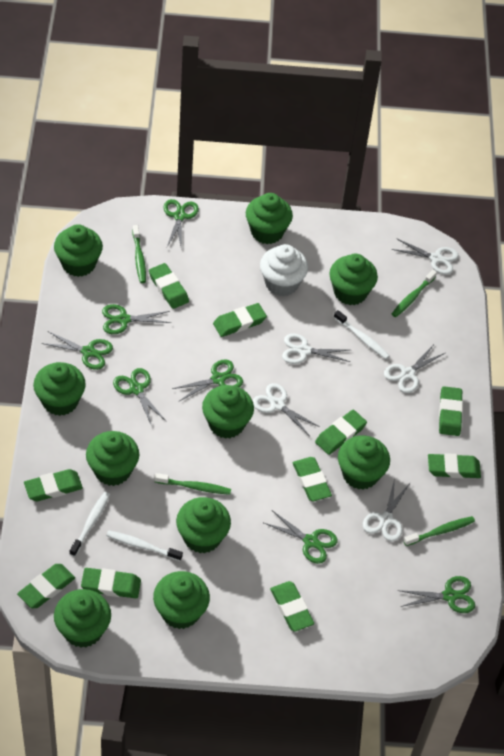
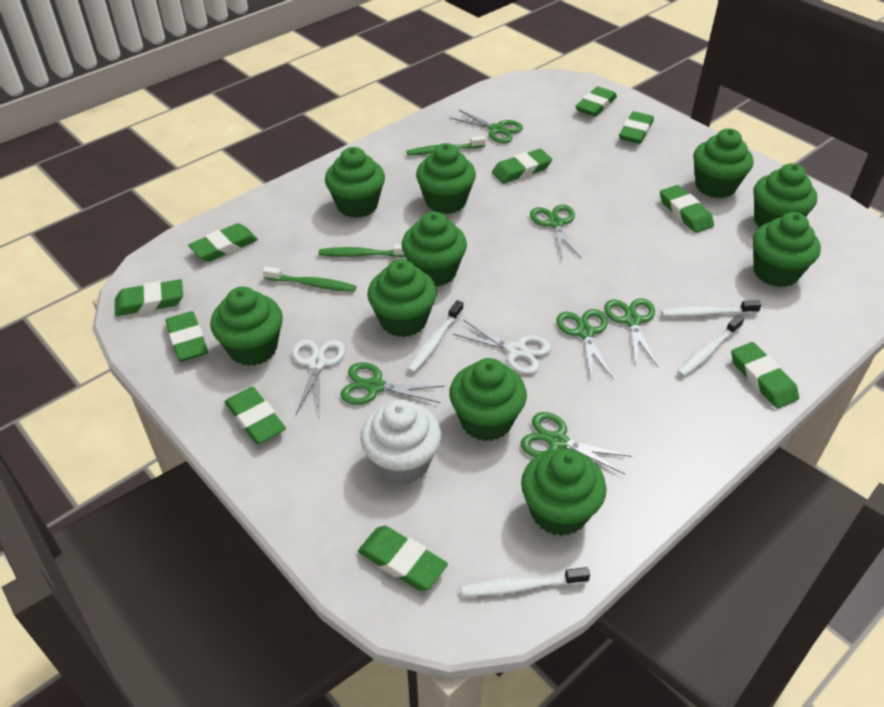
green scissors: [41,331,113,370] [102,304,171,334] [113,368,166,426] [163,199,199,250] [172,359,243,401] [264,510,338,564] [398,576,475,613] = 7 -> [340,362,445,405] [450,109,523,143] [521,412,632,474] [530,205,582,259] [556,309,613,380] [604,298,658,367] = 6
green toothbrush: [133,225,146,283] [154,473,231,495] [392,270,437,317] [404,516,475,546] = 4 -> [263,267,356,292] [319,244,406,257] [406,136,486,156] = 3
white scissors: [253,383,320,435] [282,334,350,364] [363,478,410,541] [384,344,445,393] [392,238,459,275] = 5 -> [292,340,345,414] [453,320,551,374] = 2
white toothbrush: [70,492,110,557] [106,530,183,561] [334,310,390,359] = 3 -> [407,300,463,373] [461,567,590,596] [661,300,761,317] [677,315,744,377] = 4

